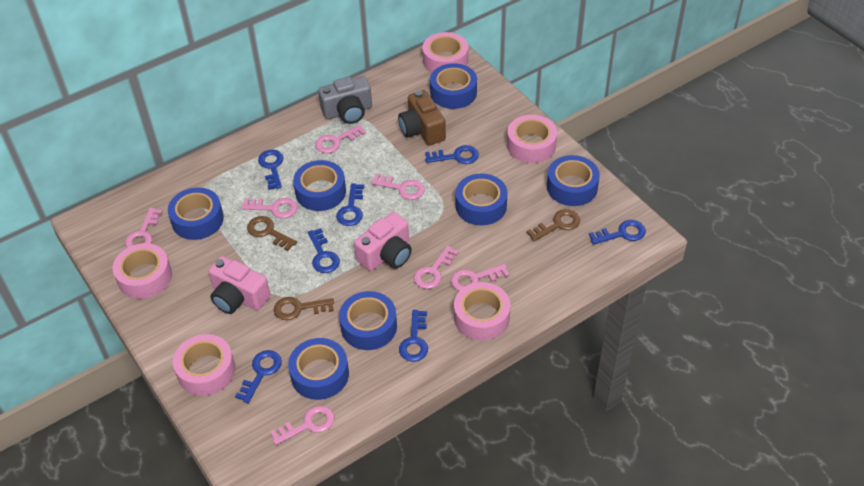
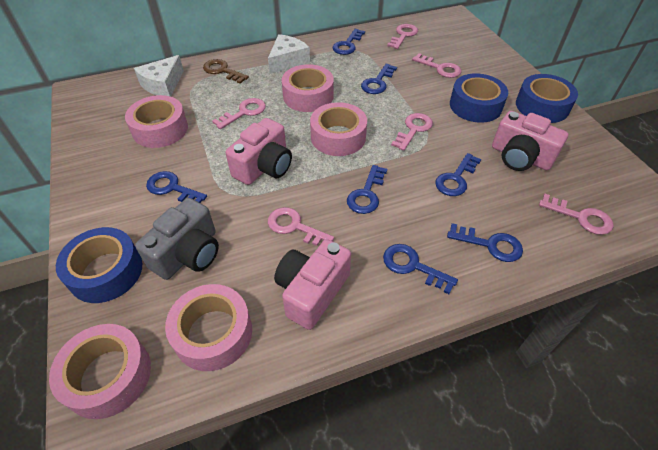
blue tape: [168,187,224,240] [288,338,349,400] [293,160,346,211] [339,291,397,350] [430,63,477,109] [455,173,508,225] [547,155,600,206] = 7 -> [56,227,142,303] [450,73,508,123] [516,74,578,123] = 3
brown camera: [398,90,446,145] = 1 -> none = 0
brown key: [247,216,297,251] [274,297,334,320] [527,209,580,241] = 3 -> [203,59,249,84] = 1
pink camera: [209,256,270,314] [354,212,412,271] = 2 -> [226,118,292,185] [274,239,351,330] [492,111,568,171] = 3
pink key: [125,208,163,248] [241,198,297,218] [270,405,334,445] [315,125,366,153] [371,174,425,200] [414,246,459,289] [451,264,509,291] = 7 -> [212,98,266,129] [268,207,334,246] [387,24,418,49] [391,113,433,151] [412,53,462,78] [539,194,613,235] = 6
white cheese: none = 0 -> [134,55,184,97] [268,34,310,74] = 2

